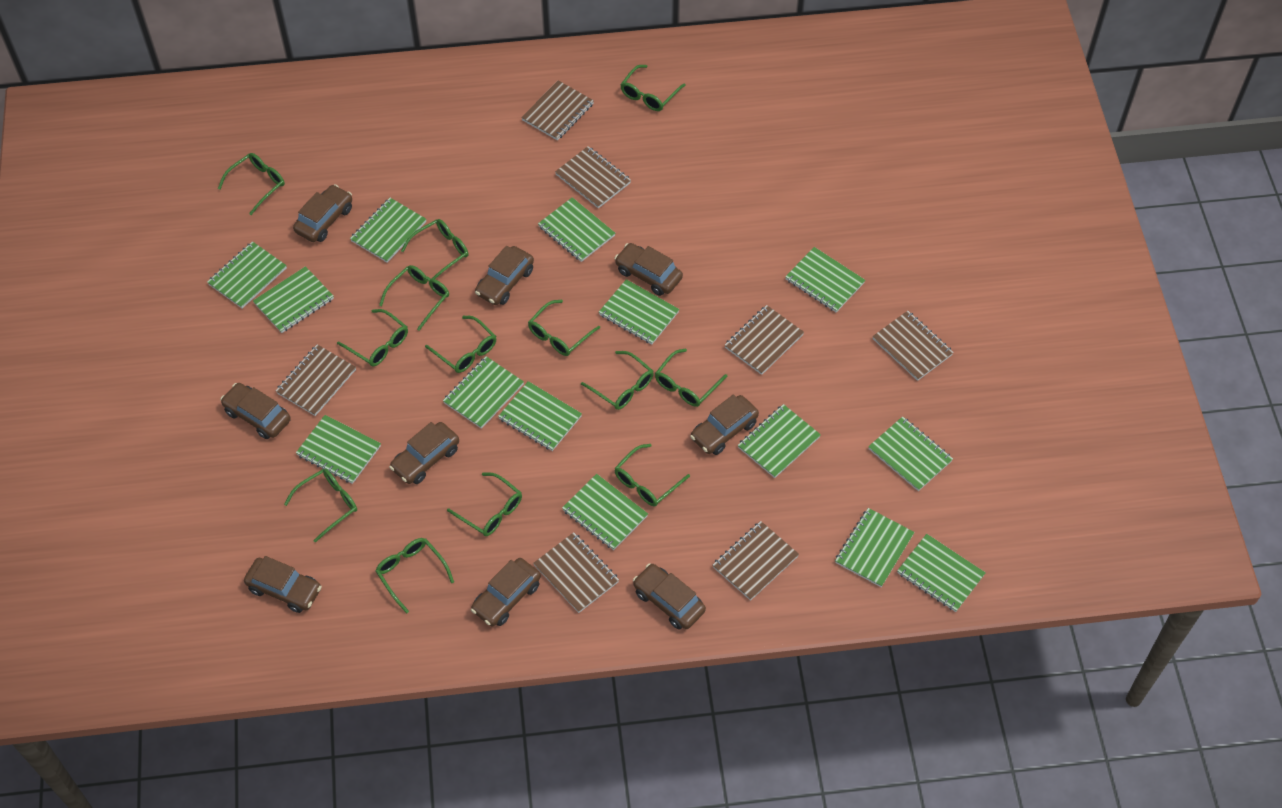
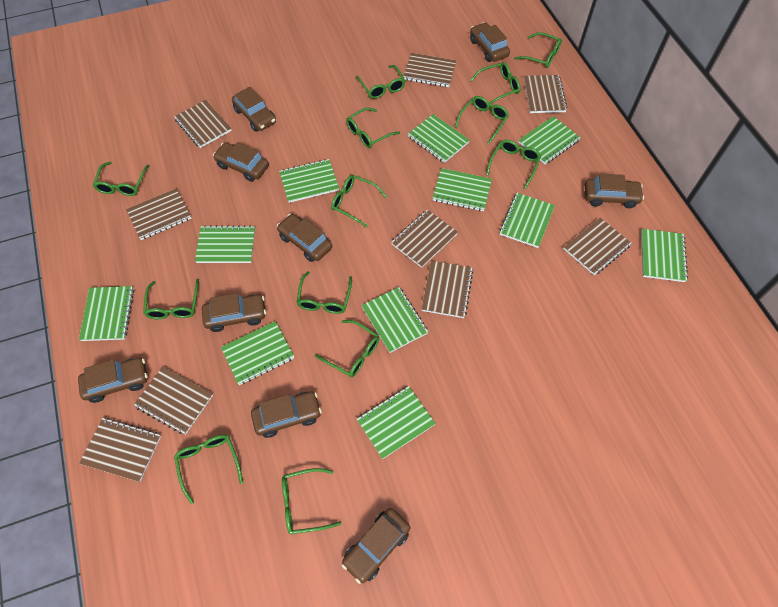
brown notebook: [276,344,356,416] [521,80,594,140] [533,532,619,613] [555,146,631,208] [713,521,799,601] [725,305,804,375] [872,311,954,381] = 7 -> [79,418,161,482] [126,188,191,240] [134,367,213,435] [174,100,232,148] [391,209,458,268] [403,53,456,87] [421,261,473,318] [524,75,567,113] [564,218,632,276] = 9
green notebook: [207,241,287,308] [253,266,334,333] [296,415,381,484] [350,198,427,262] [443,356,524,429] [498,381,582,451] [538,197,615,262] [562,474,648,550] [599,279,679,345] [738,404,821,478] [785,247,865,312] [835,508,915,587] [868,416,953,491] [897,534,986,612] = 14 -> [79,286,134,341] [195,225,255,263] [221,321,294,385] [279,159,339,203] [357,386,436,459] [361,287,428,353] [408,114,470,163] [432,168,492,211] [500,193,555,248] [518,116,581,164] [641,229,688,282] = 11

